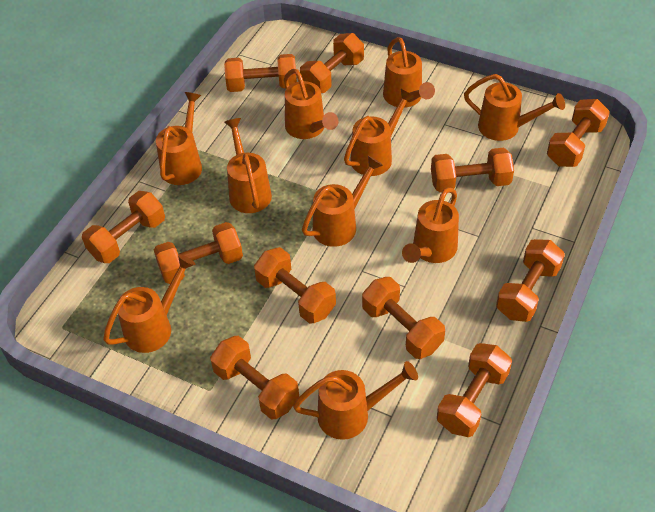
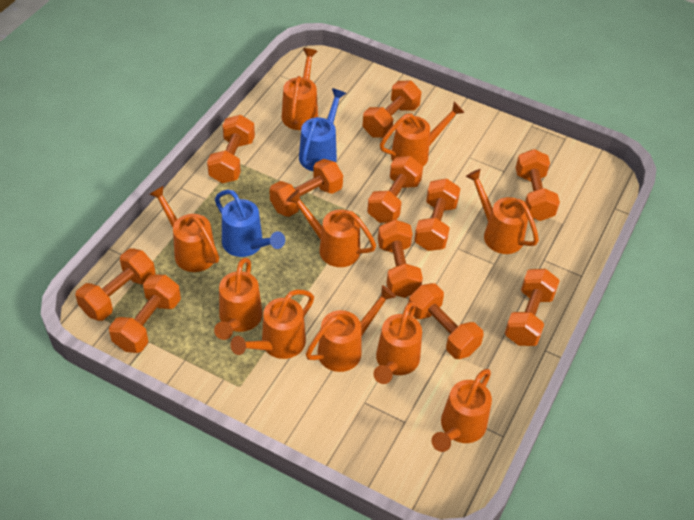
blue watering can: none = 0 -> [215,190,285,257] [299,88,347,171] = 2

